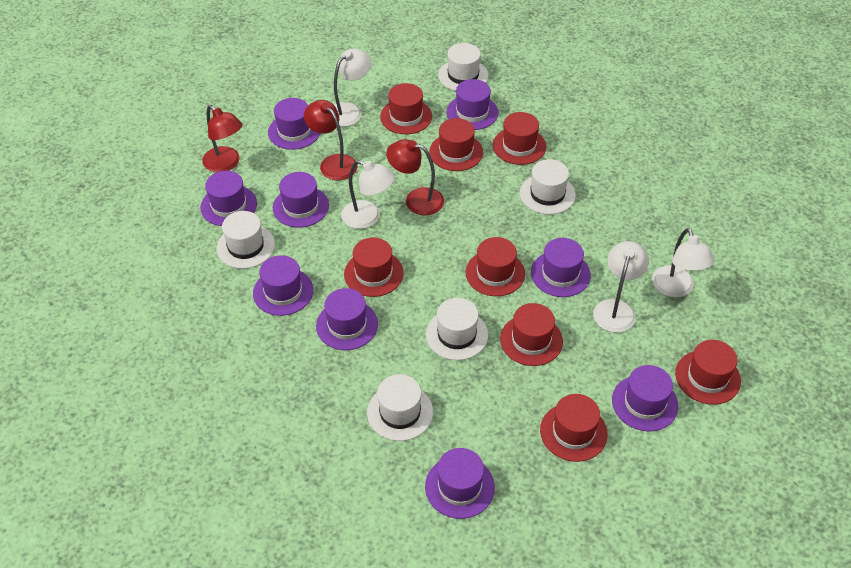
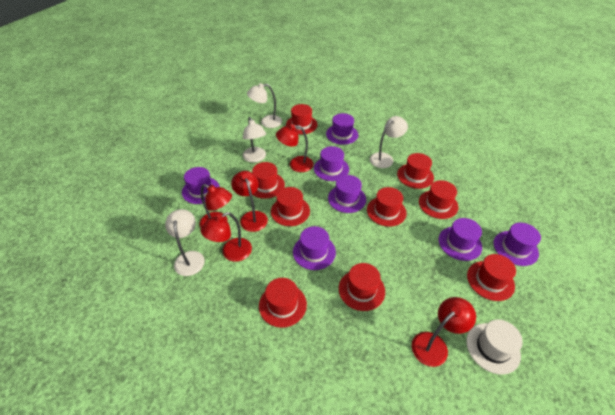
purple hat: [200,171,257,226] [253,255,313,316] [268,98,320,150] [273,172,329,227] [316,288,378,350] [425,448,495,519] [446,79,498,130] [531,238,591,297] [612,365,678,431] = 9 -> [182,167,220,204] [293,226,336,270] [314,146,349,181] [326,113,358,145] [328,175,366,213] [439,218,482,261] [494,223,541,266] = 7
red hat: [344,238,404,297] [380,83,432,134] [429,118,483,171] [466,237,525,296] [493,112,546,165] [500,303,563,366] [540,394,608,462] [675,340,741,405] = 8 -> [252,162,285,199] [259,278,307,328] [271,187,310,226] [286,104,317,134] [339,263,385,311] [367,187,407,227] [397,153,434,189] [419,180,458,219] [467,254,516,301] = 9
red lamp: [202,105,243,172] [304,100,357,180] [386,139,444,215] = 3 -> [200,184,232,228] [201,212,252,262] [231,171,268,232] [276,124,313,172] [412,297,476,367] = 5
white hat: [216,211,275,269] [367,374,433,441] [426,298,488,360] [438,43,488,91] [520,159,576,215] = 5 -> [466,320,523,375] = 1

